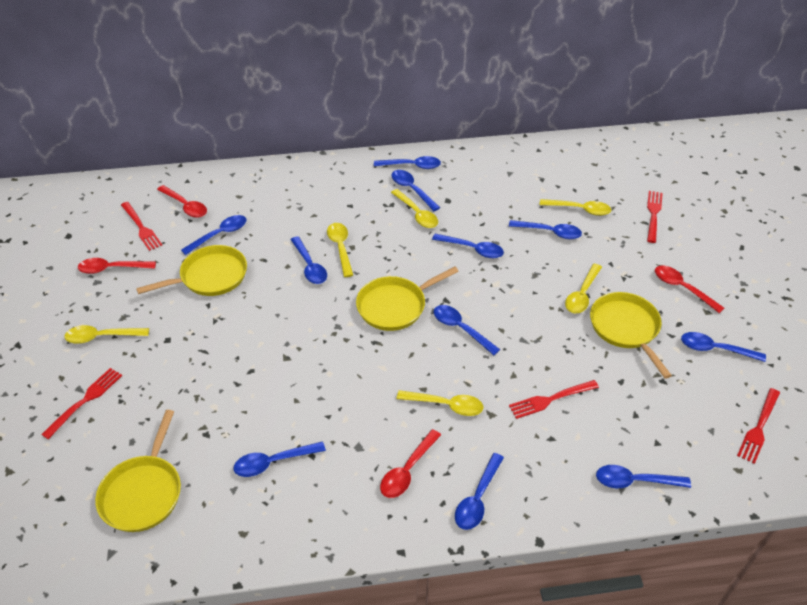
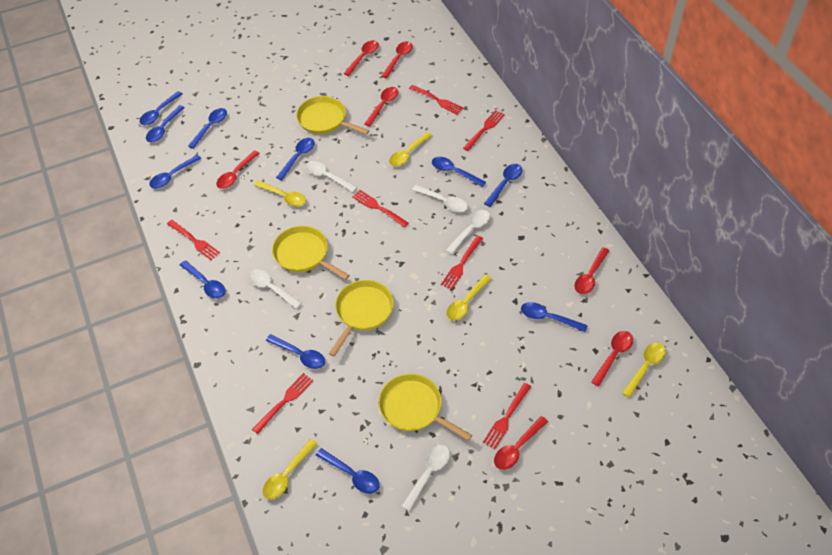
red fork: [41,368,122,439] [121,202,162,251] [509,380,599,419] [647,191,663,243] [737,388,780,464] = 5 -> [167,220,220,260] [252,373,313,434] [352,190,409,227] [409,85,464,115] [441,236,483,290] [463,110,505,151] [483,383,531,449] = 7
red spoon: [78,258,156,274] [157,185,207,218] [380,429,441,498] [655,265,724,313] = 4 -> [216,150,260,189] [343,40,379,76] [364,87,398,126] [381,41,413,78] [494,416,548,470] [574,247,610,294] [591,331,633,387] = 7
white spoon: none = 0 -> [248,269,302,309] [305,161,357,192] [402,445,450,511] [412,185,468,212] [446,210,490,254] = 5
yellow spoon: [65,325,149,344] [327,223,353,277] [391,189,438,228] [397,390,484,416] [539,199,611,216] [565,264,602,313] = 6 -> [254,180,306,207] [263,439,318,500] [389,132,432,166] [446,275,492,320] [622,343,666,398] = 5

